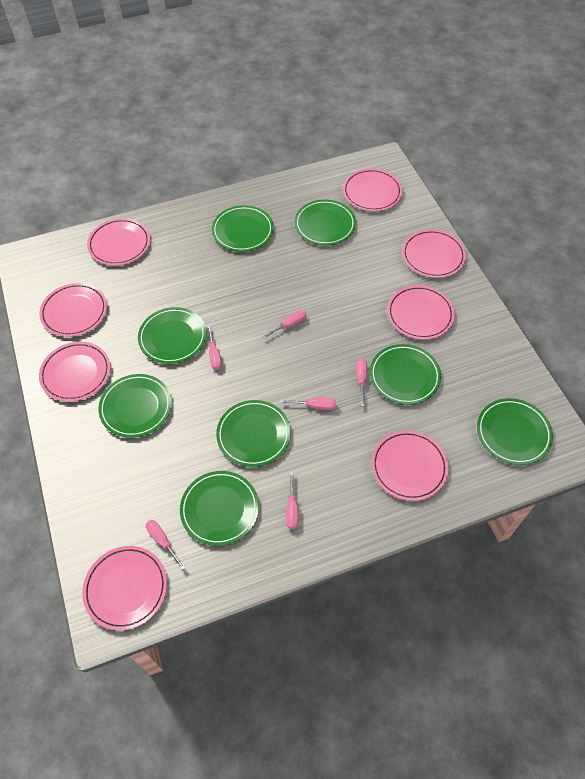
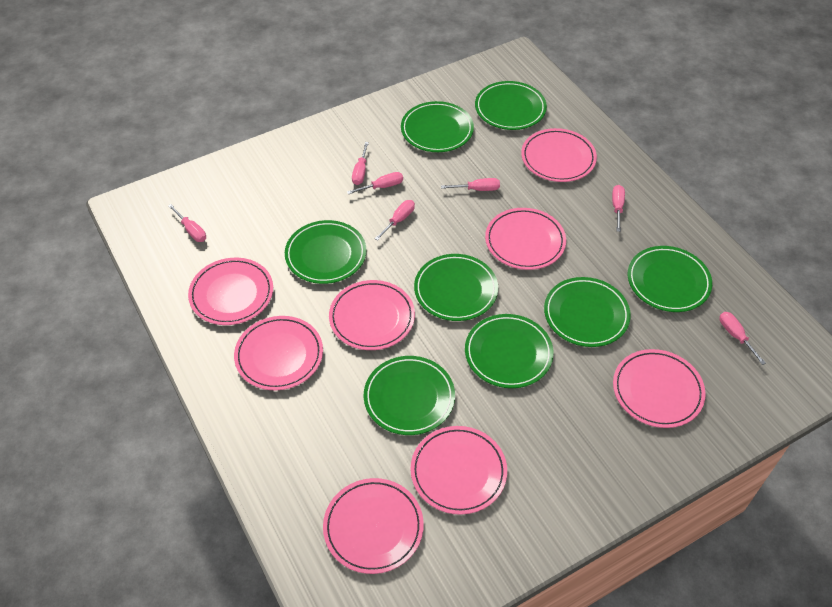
pink screwdriver: [146,520,186,570] [207,325,222,370] [262,310,307,338] [280,397,336,410] [286,472,298,529] [356,358,367,406] = 6 -> [168,204,206,242] [347,172,403,194] [352,142,369,185] [375,200,415,241] [441,178,500,191] [612,185,625,232] [720,312,766,365] = 7

